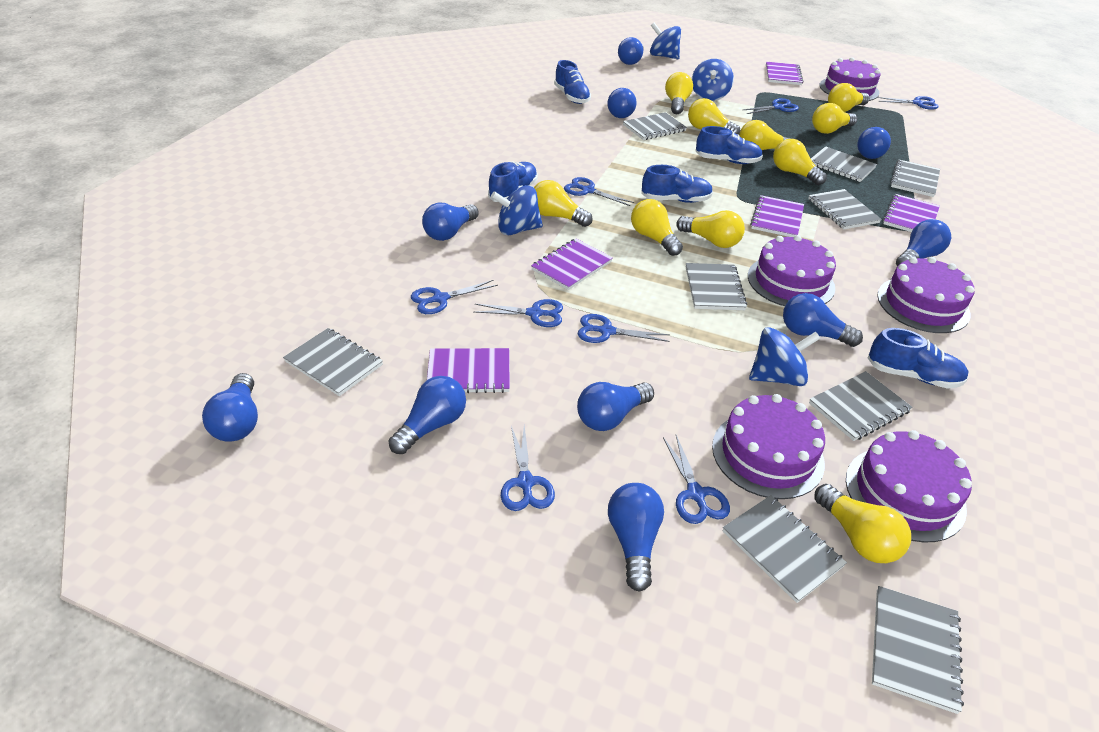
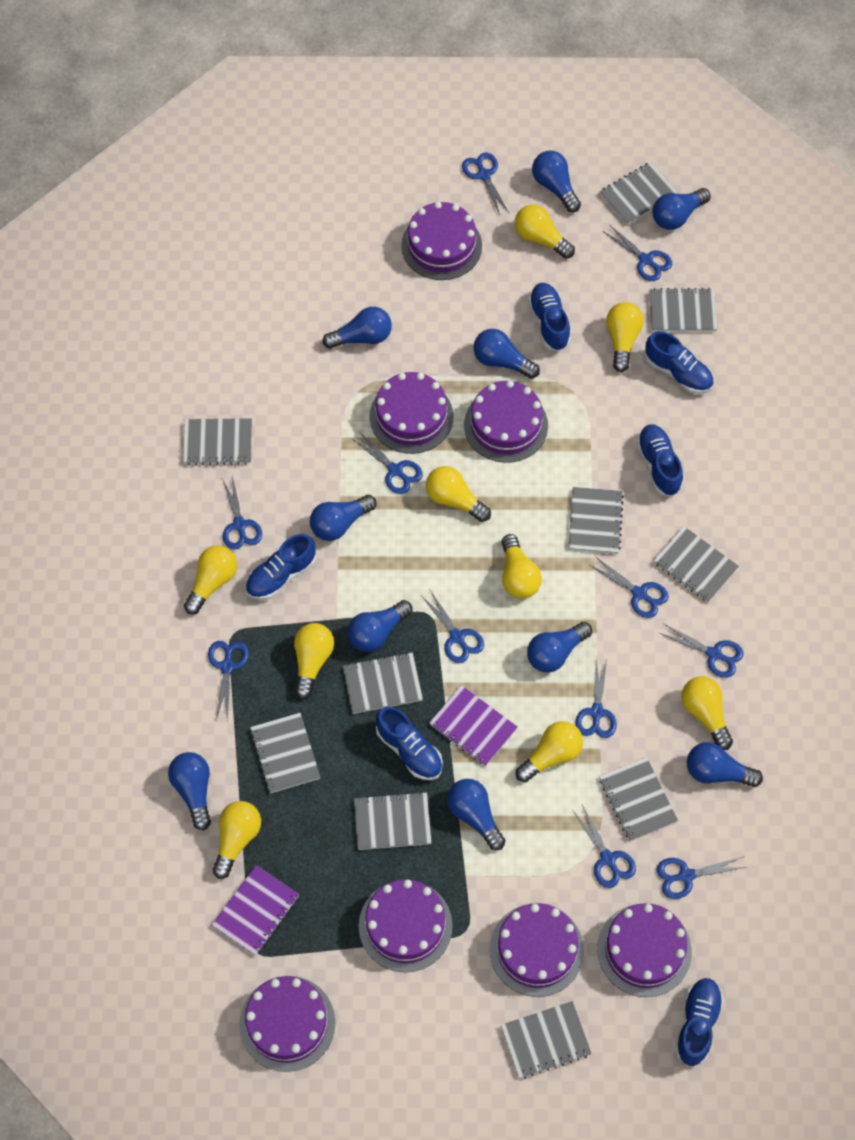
blue scissors: [411,280,498,314] [474,299,563,327] [501,425,555,511] [564,177,634,206] [578,314,670,343] [663,435,730,524] [743,98,799,114] [877,96,939,110] = 8 -> [208,641,249,720] [222,476,262,550] [353,433,423,494] [421,590,484,663] [462,153,509,215] [572,805,636,888] [575,659,617,738] [590,557,669,618] [604,225,672,281] [657,857,746,899] [659,624,744,678] = 11
blue shoe: [488,162,538,202] [554,60,591,104] [641,165,713,203] [695,126,763,164] [867,328,969,389] = 5 -> [245,534,316,600] [376,706,443,780] [528,283,571,351] [636,424,683,497] [645,331,714,394] [675,978,724,1067] = 6
blue spinning top: [491,185,543,235] [650,22,681,59] [692,59,734,101] [749,327,820,386] = 4 -> none = 0
grey notebook: [283,328,383,396] [623,112,687,140] [686,263,747,310] [723,495,847,603] [808,189,882,230] [809,371,912,441] [811,146,877,182] [872,586,964,714] [890,160,940,197] = 9 -> [183,418,252,465] [250,713,320,794] [343,652,423,714] [354,792,432,850] [501,1001,592,1079] [568,487,624,554] [599,757,678,842] [600,162,678,225] [649,288,718,332] [653,526,739,602] = 10
purple cake: [712,394,825,499] [748,235,836,306] [819,57,881,101] [846,430,972,543] [877,257,974,333] = 5 -> [239,976,335,1072] [359,879,453,972] [369,372,454,454] [401,201,482,280] [464,380,548,463] [490,903,584,997] [597,903,692,997] = 7
purple notebook: [427,348,510,393] [531,239,613,290] [750,195,804,237] [766,62,803,85] [883,194,940,232] = 5 -> [212,865,299,956] [429,685,518,766] = 2
yellow light bulb: [534,180,593,227] [631,199,683,256] [665,72,693,114] [676,210,745,248] [688,98,740,134] [739,120,792,150] [773,139,827,185] [812,103,857,134] [814,484,911,563] [828,83,870,112] = 10 -> [184,545,237,615] [212,801,261,879] [294,623,334,699] [426,466,491,522] [501,534,542,599] [515,204,575,259] [515,721,583,782] [606,302,644,372] [681,676,733,750] = 9

